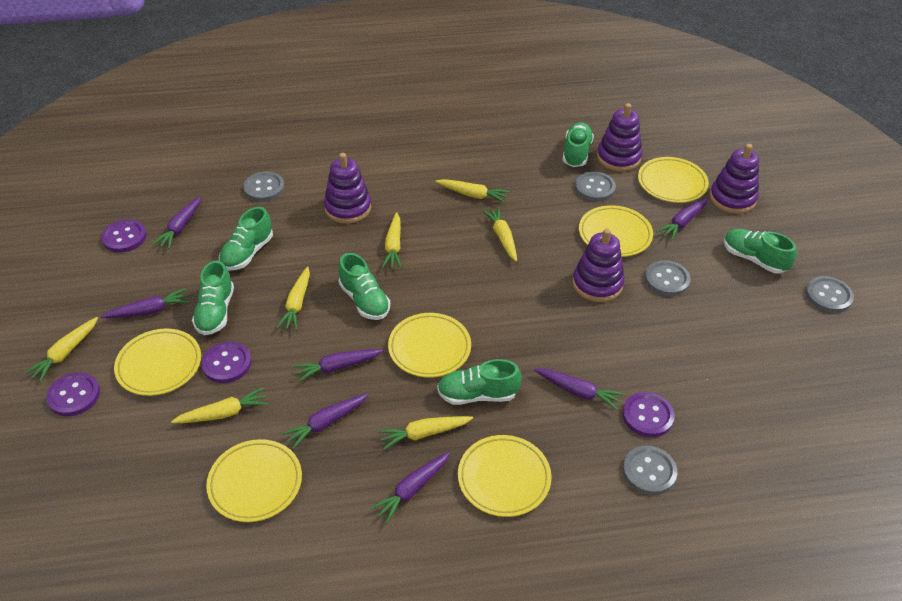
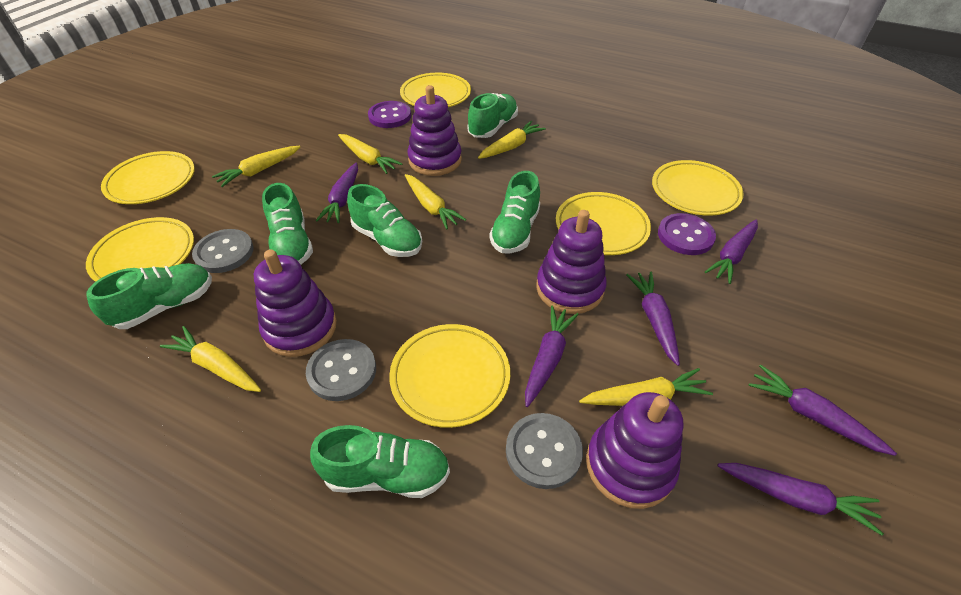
grey button: [243,172,285,202] [575,171,616,202] [623,446,677,495] [645,260,691,296] [806,276,854,313] = 5 -> [192,229,254,273] [306,339,376,401] [506,413,583,489] = 3
purple button: [46,372,100,416] [101,219,146,253] [201,342,252,383] [622,392,675,437] = 4 -> [368,101,411,128] [658,213,716,255] = 2
purple carrot: [100,288,190,318] [152,196,201,249] [281,393,368,449] [293,349,383,382] [370,452,450,524] [534,369,624,410] [656,198,708,241] = 7 -> [316,163,358,223] [525,306,579,407] [626,272,680,366] [705,220,758,284] [717,463,884,535] [749,365,897,456] = 6
yellow carrot: [24,317,98,382] [171,387,268,423] [276,267,310,330] [378,416,473,449] [382,212,402,268] [435,179,510,203] [482,207,517,262] = 7 -> [160,326,261,392] [212,146,300,187] [338,134,402,174] [405,174,466,229] [478,121,546,159] [579,368,713,406] = 6

